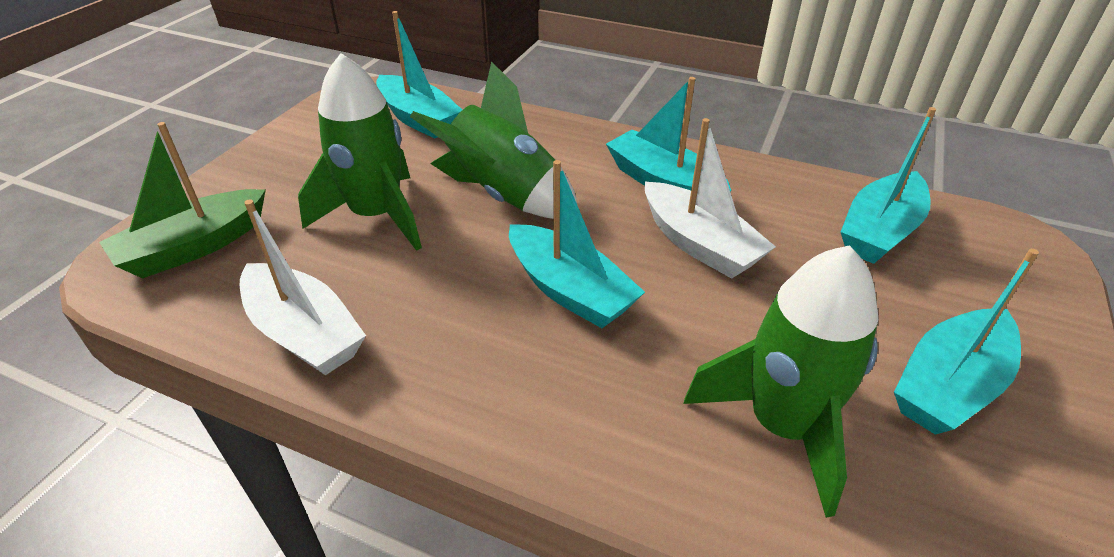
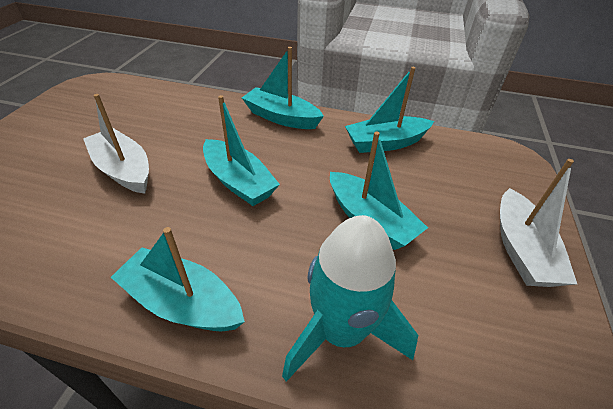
green boat: [99,122,266,278] = 1 -> none = 0
green rocket: [298,53,422,251] [410,61,578,219] [683,245,878,518] = 3 -> none = 0
turquoise rocket: none = 0 -> [282,215,418,382] = 1

